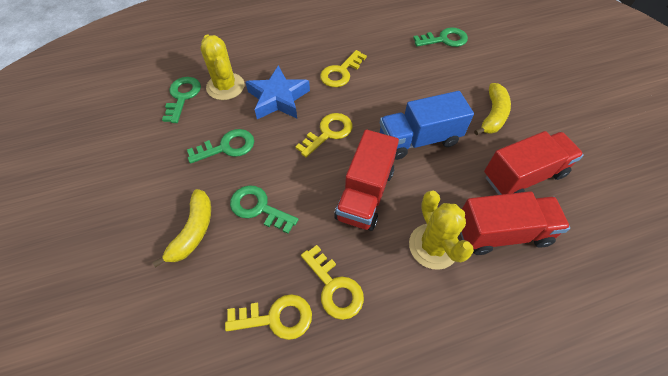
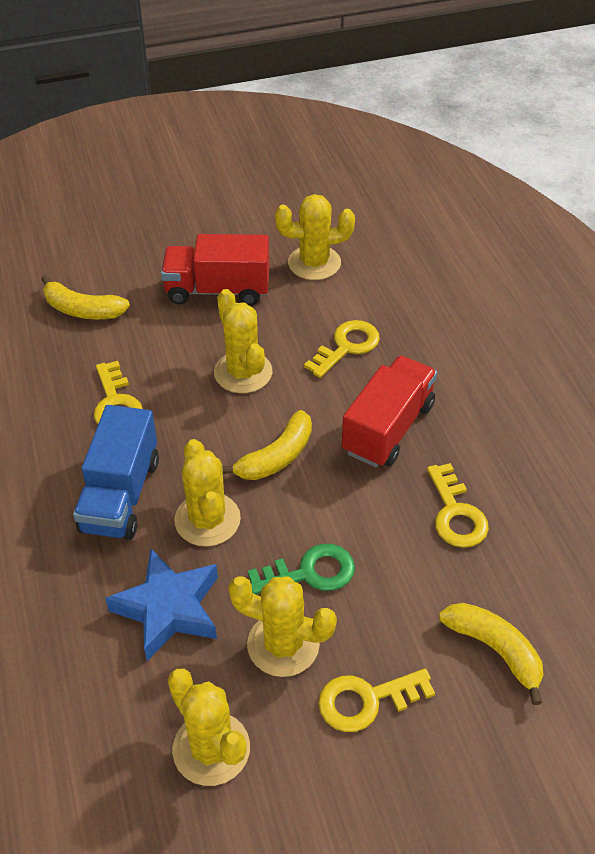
green key: [162,77,201,123] [187,129,254,164] [230,185,299,234] [413,27,468,47] = 4 -> [248,544,355,595] = 1
red truck: [334,129,399,231] [460,191,570,255] [484,131,584,195] = 3 -> [161,234,270,306] [342,356,437,467] = 2
yellow banana: [152,189,211,268] [474,83,511,135] = 2 -> [41,275,130,319] [222,410,312,480] [439,603,543,705] = 3
yellow cactus: [201,35,245,100] [409,191,474,270] = 2 -> [168,669,250,786] [174,439,241,547] [214,289,272,393] [228,576,337,677] [275,194,355,280] = 5

